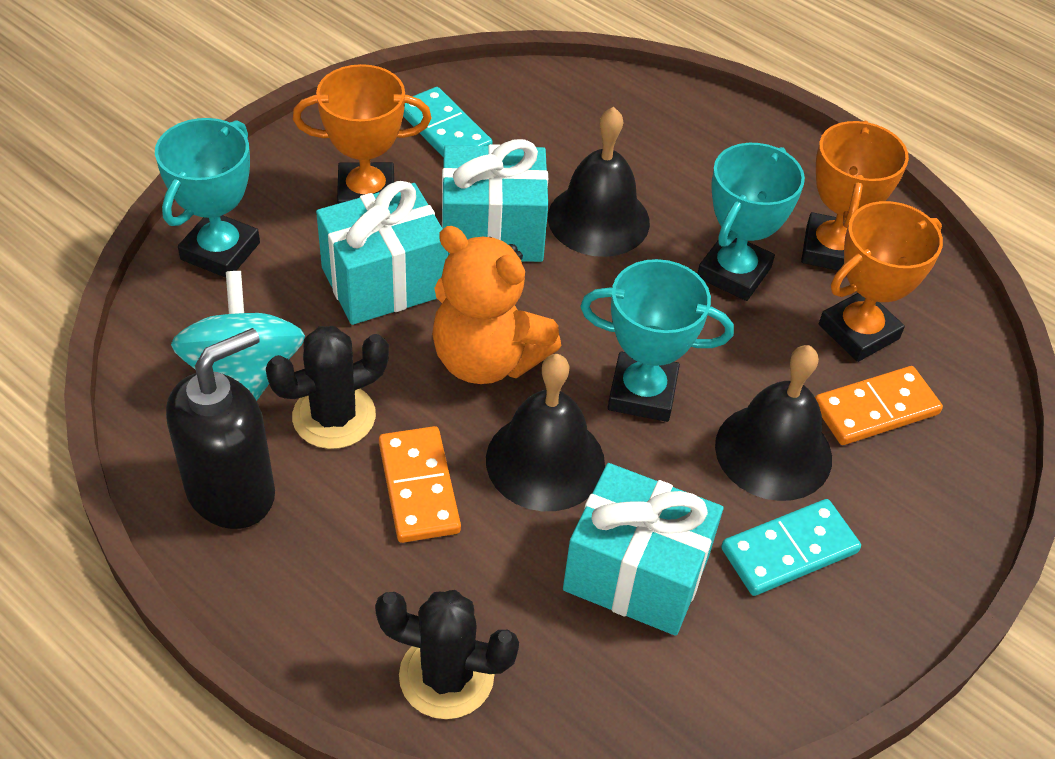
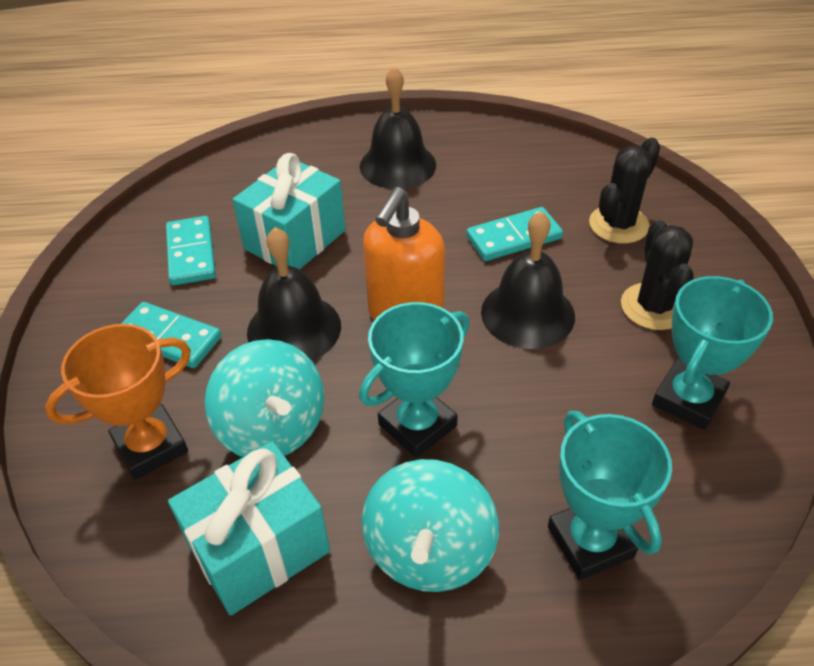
black soap dispenser: [166,328,275,529] = 1 -> none = 0
orange domino: [379,426,461,543] [815,366,943,445] = 2 -> none = 0
orange soap dispenser: none = 0 -> [363,187,445,320] = 1
orange teddy bear: [432,226,561,384] = 1 -> none = 0
orange trophy: [293,64,431,204] [801,120,909,271] [819,201,943,362] = 3 -> [45,324,191,480] = 1
turquoise domino: [403,87,493,158] [721,499,861,596] = 2 -> [121,302,221,368] [166,216,216,285] [466,207,563,261] = 3
turquoise gift: [316,181,448,325] [442,139,548,262] [563,463,723,636] = 3 -> [168,441,330,616] [233,153,346,270] = 2
turquoise spinning top: [171,271,305,401] = 1 -> [205,339,324,457] [362,459,499,592] = 2

